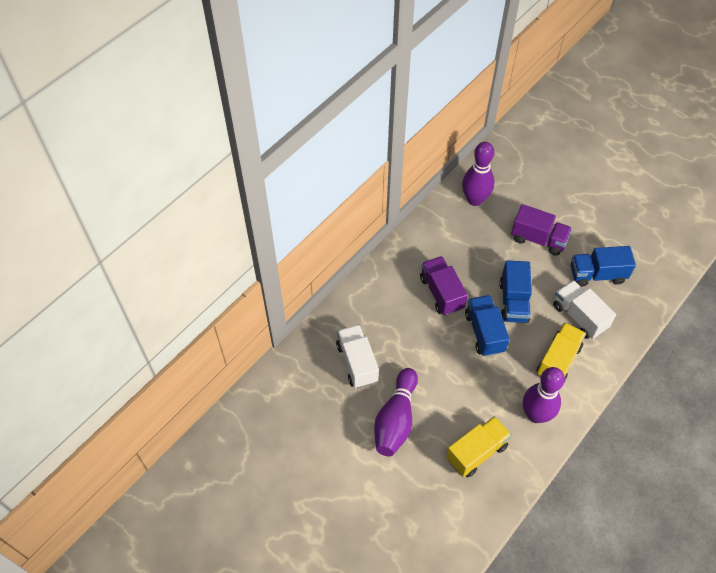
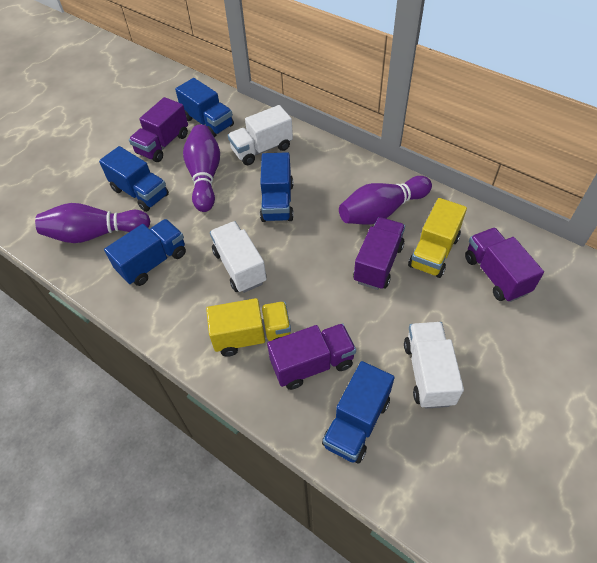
blue truck: [465,295,510,357] [499,260,532,323] [571,246,636,287] = 3 -> [99,146,169,212] [104,219,186,286] [175,78,234,138] [260,152,294,222] [322,361,394,464] = 5
purple truck: [420,256,468,316] [511,204,572,256] = 2 -> [129,97,188,162] [267,323,356,390] [353,217,405,290] [465,228,544,302] = 4
white truck: [336,324,379,388] [553,280,616,339] = 2 -> [210,221,267,293] [228,105,293,165] [404,322,464,409] = 3

